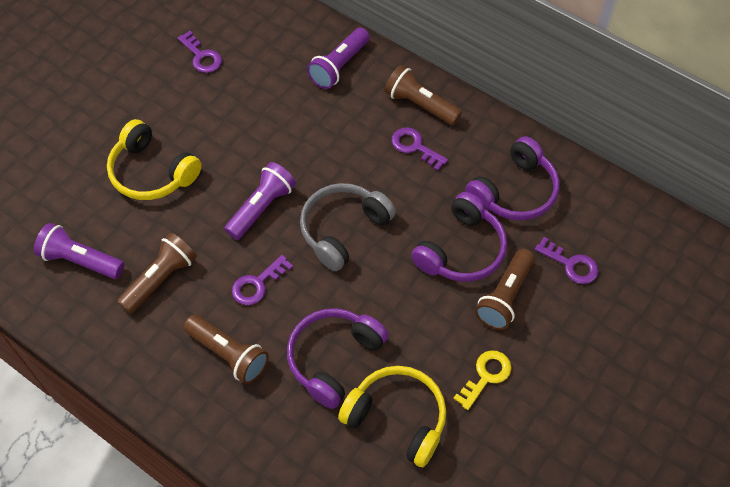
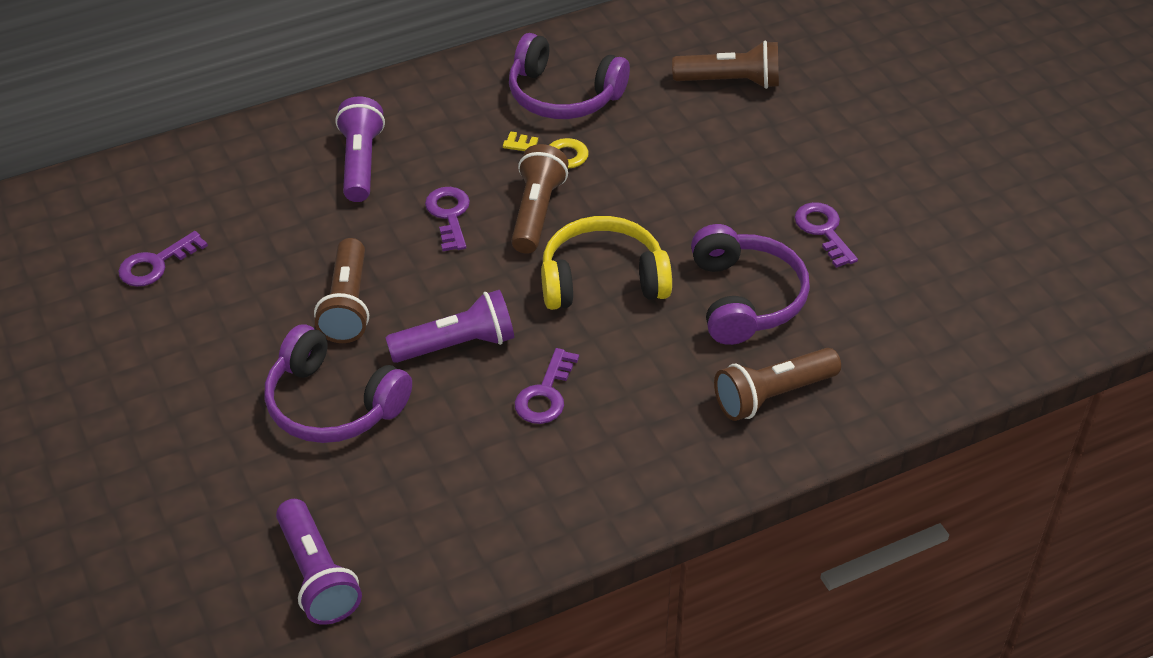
grey headphones: [300,183,396,271] = 1 -> none = 0
yellow headphones: [107,119,202,200] [338,366,446,467] = 2 -> [541,216,672,310] = 1

